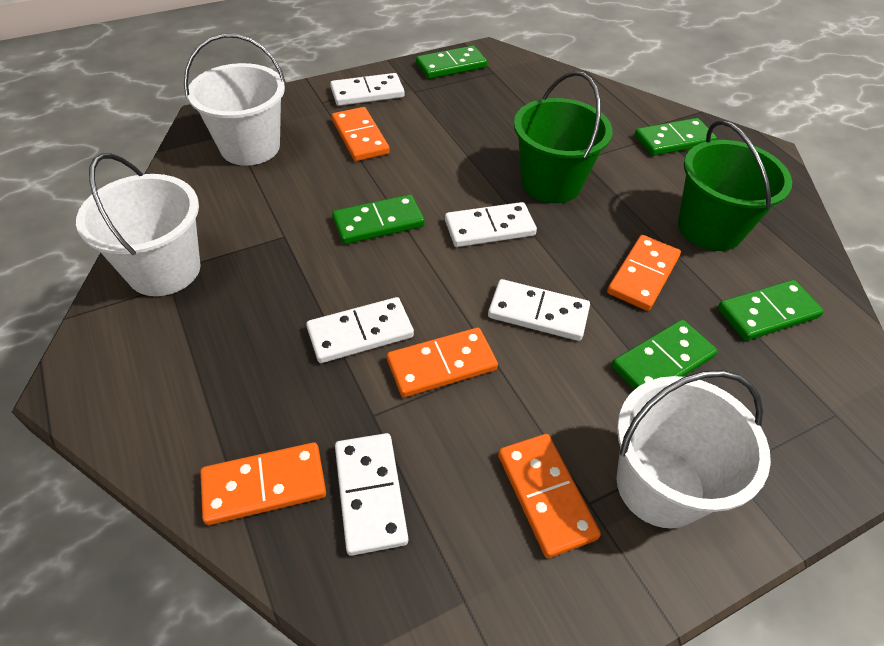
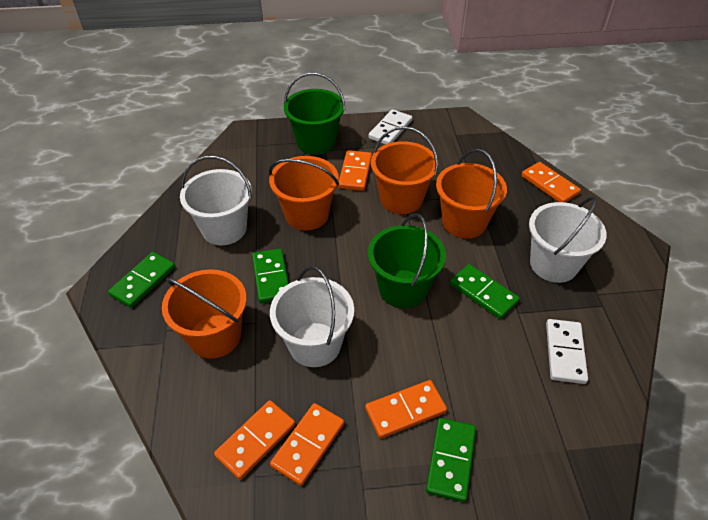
green domino: [332,194,425,244] [416,46,487,79] [612,319,718,390] [635,118,717,156] [718,280,824,341] = 5 -> [108,252,176,308] [252,249,289,303] [426,418,476,502] [450,264,520,319] = 4
orange bucket: none = 0 -> [162,269,247,359] [269,156,339,230] [371,126,438,214] [436,149,507,239] = 4
white domino: [306,297,414,363] [330,73,405,106] [335,433,408,556] [445,202,537,247] [488,279,590,341] = 5 -> [368,109,413,145] [546,319,588,384] = 2

